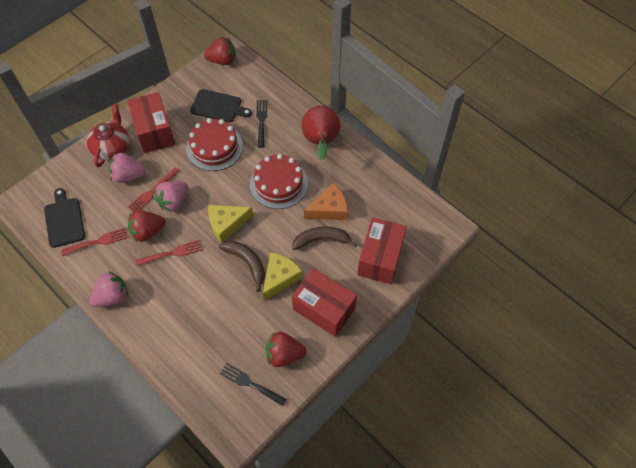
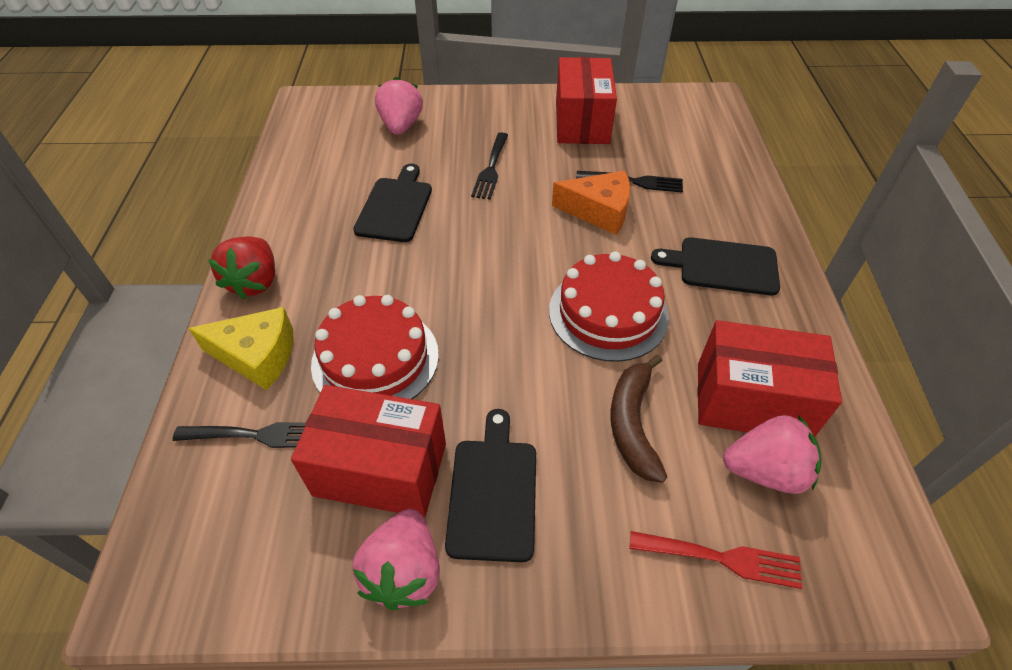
black cutting board: [44,188,85,248] [190,89,252,122] = 2 -> [353,164,432,242] [445,409,536,562] [651,237,780,296] = 3
black fork: [220,363,287,406] [256,100,267,148] = 2 -> [173,422,306,448] [471,132,508,199] [576,171,683,193] = 3
brown banana: [219,241,265,292] [292,226,358,250] = 2 -> [611,355,667,483] = 1
red fork: [61,228,128,256] [128,167,180,212] [136,240,202,266] = 3 -> [629,531,803,589] = 1
red pear: [301,106,340,160] = 1 -> none = 0
red strawberry: [128,210,166,242] [204,37,236,65] [266,332,306,367] = 3 -> [208,237,275,300] = 1
red teapot: [87,104,129,167] = 1 -> none = 0
yellow cheese: [208,205,253,243] [263,252,303,301] = 2 -> [188,307,293,390] = 1

